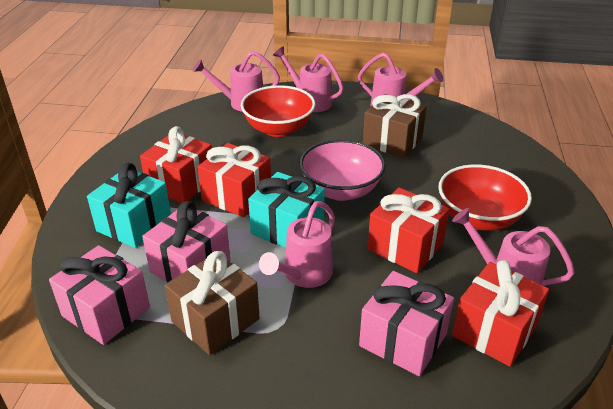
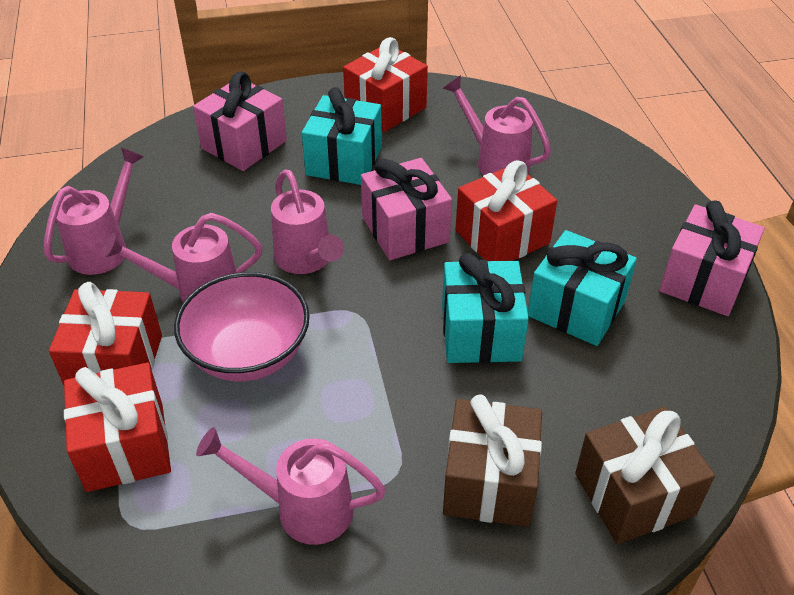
red bowl: [241,85,315,137] [438,164,532,231] = 2 -> none = 0
turquoise gift: [87,163,171,248] [248,172,325,248] = 2 -> [302,87,382,185] [442,253,529,363] [528,230,637,346] = 3

